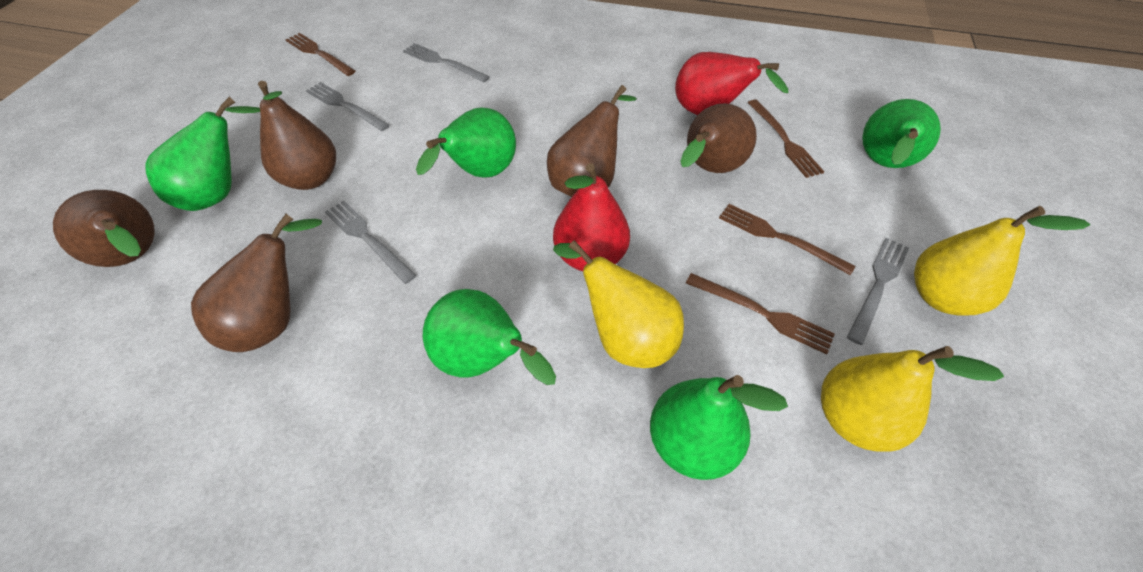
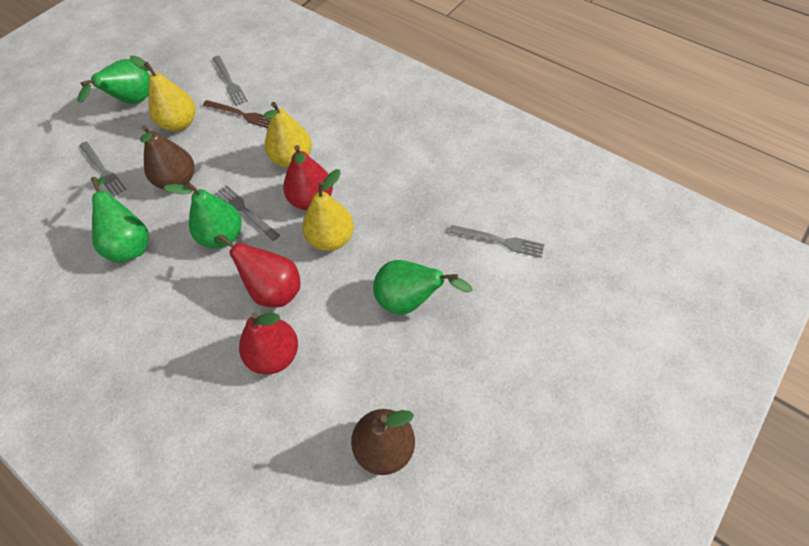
brown fork: [285,33,356,76] [686,273,835,354] [719,204,855,275] [748,99,824,178] = 4 -> [203,100,271,128] = 1
brown pear: [53,190,154,267] [191,214,322,352] [258,81,336,190] [547,85,637,197] [680,103,757,173] = 5 -> [140,125,194,190] [351,409,415,475] = 2
green pear: [145,97,260,211] [416,108,516,178] [423,289,556,385] [650,375,788,480] [862,99,941,168] = 5 -> [77,59,150,104] [91,177,149,263] [164,182,242,248] [373,260,472,315] = 4
red pear: [553,163,630,271] [675,52,788,115] = 2 -> [214,234,300,307] [239,312,298,374] [283,145,333,210] = 3

